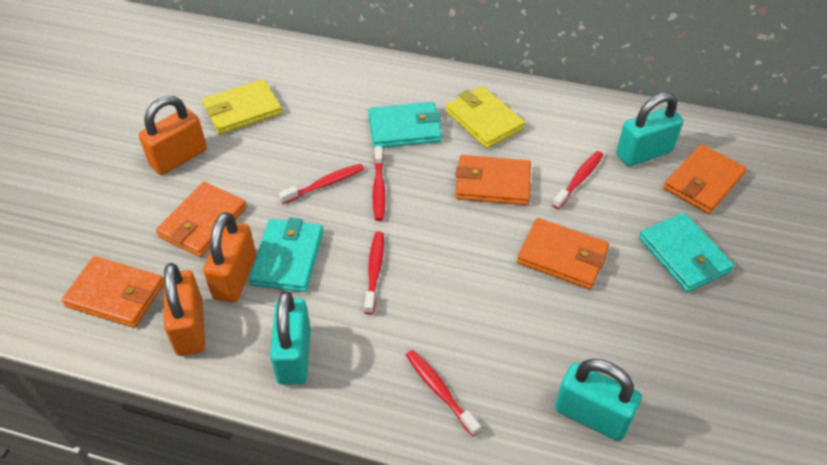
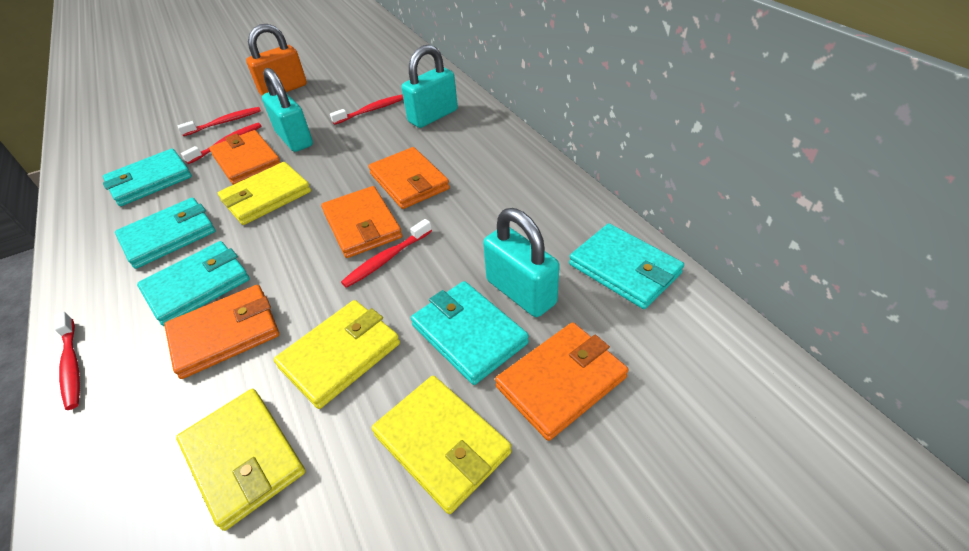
orange padlock: [139,96,207,175] [163,263,205,356] [203,212,256,303] = 3 -> [246,24,307,96] = 1
turquoise wallet: [249,218,323,292] [368,102,442,148] [639,213,734,292] = 3 -> [103,149,192,206] [115,198,215,269] [137,241,249,326] [411,281,529,385] [569,223,684,309] = 5
yellow wallet: [203,79,282,135] [446,86,525,148] = 2 -> [176,389,305,531] [218,162,311,225] [274,300,400,409] [372,376,512,514] = 4

